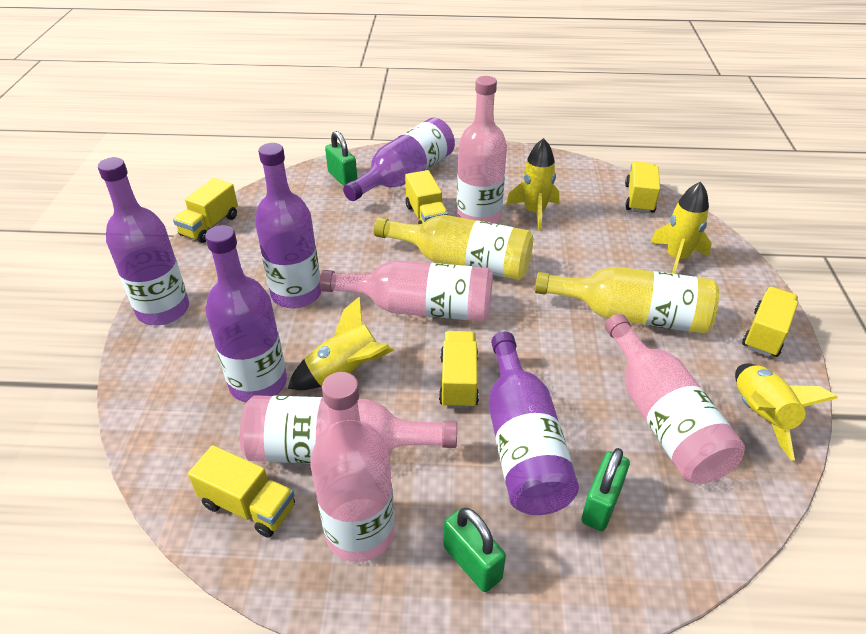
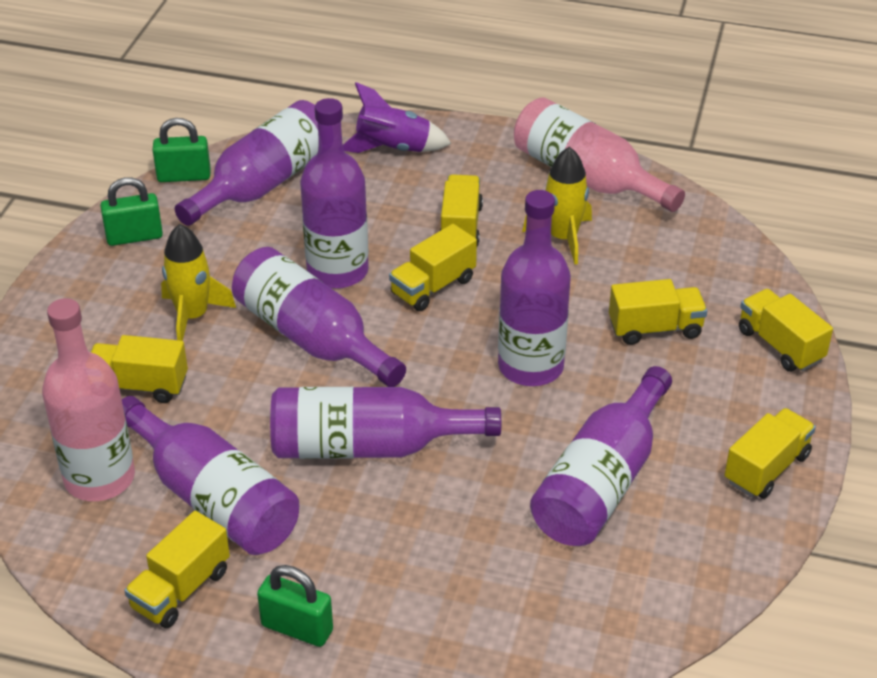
pink bottle: [240,395,457,463] [310,372,395,562] [319,260,493,321] [457,76,507,224] [605,314,745,484] = 5 -> [42,298,135,501] [514,97,685,212] = 2
purple bottle: [98,157,189,325] [205,225,287,402] [255,143,321,308] [343,117,455,201] [488,332,579,515] = 5 -> [122,396,299,555] [175,100,319,226] [232,247,406,387] [270,387,501,459] [300,98,369,289] [498,190,571,386] [530,366,672,546] = 7
purple rocket: none = 0 -> [343,82,451,153] = 1
yellow bottle: [374,215,533,280] [535,267,719,333] = 2 -> none = 0
yellow rocket: [288,296,394,390] [506,138,559,231] [650,182,712,274] [735,364,838,461] = 4 -> [161,224,236,341] [522,146,592,265] = 2
yellow truck: [173,178,238,243] [188,445,295,538] [405,170,448,224] [439,331,479,409] [625,162,660,213] [742,287,798,357] = 6 -> [91,335,188,403] [124,511,230,628] [389,224,477,311] [440,174,483,246] [609,279,707,345] [725,408,816,499] [739,289,833,372] = 7

